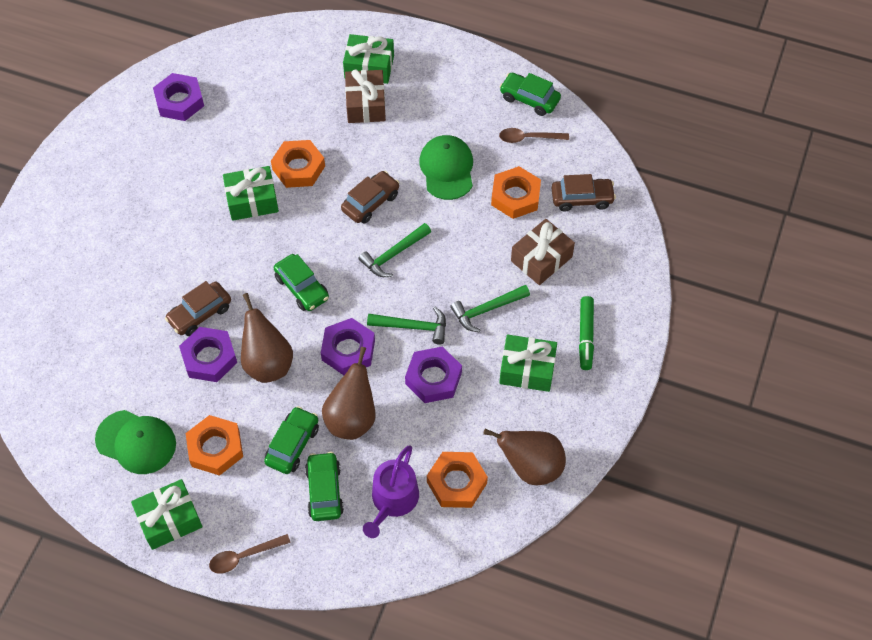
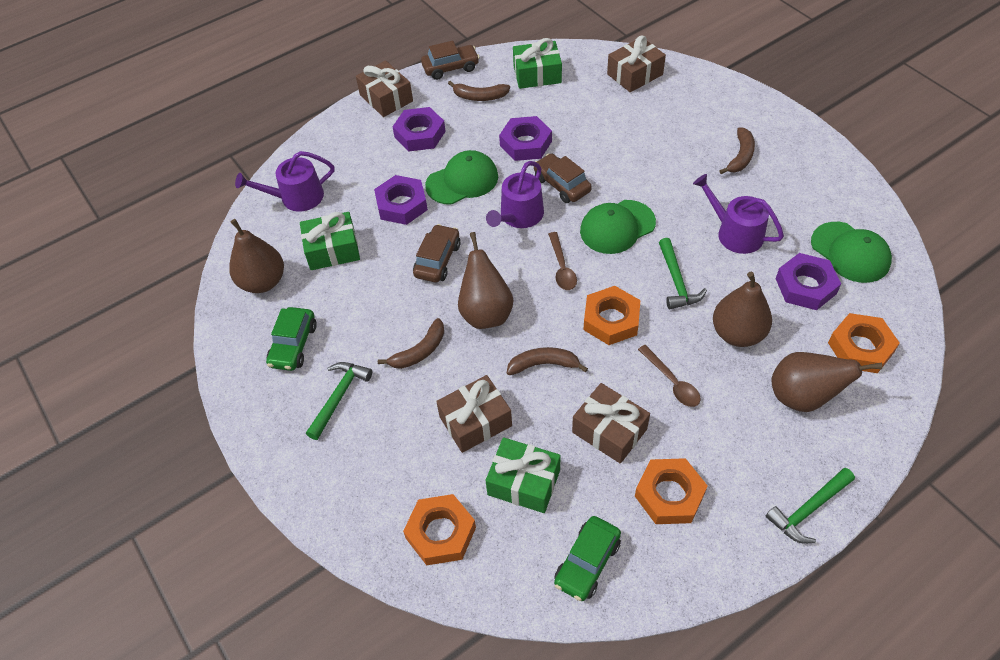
brown banana: none = 0 -> [378,318,444,369] [448,81,510,101] [507,347,588,375] [719,127,755,174] = 4
brown gift: [345,69,386,123] [511,219,575,285] = 2 -> [356,61,413,117] [436,375,512,453] [572,383,650,464] [607,35,666,92] = 4
brown pear: [241,293,293,383] [322,347,376,440] [483,429,566,485] = 3 -> [229,219,284,293] [458,232,514,329] [713,271,772,347] [772,352,882,412] = 4
green cap: [95,410,176,474] [419,135,473,200] = 2 -> [425,150,498,205] [580,200,656,254] [811,222,892,283] = 3
green car: [264,406,319,474] [274,254,329,311] [305,452,344,521] [499,73,561,116] = 4 -> [266,307,317,371] [554,516,621,601] = 2
green gift: [131,479,203,550] [223,166,279,221] [343,34,394,84] [499,335,557,392] = 4 -> [300,212,360,270] [486,437,561,513] [513,38,562,89] = 3
green marker: [579,296,594,370] = 1 -> none = 0
purple watering can: [363,445,419,538] = 1 -> [235,151,334,212] [486,161,544,228] [693,174,784,254] = 3

